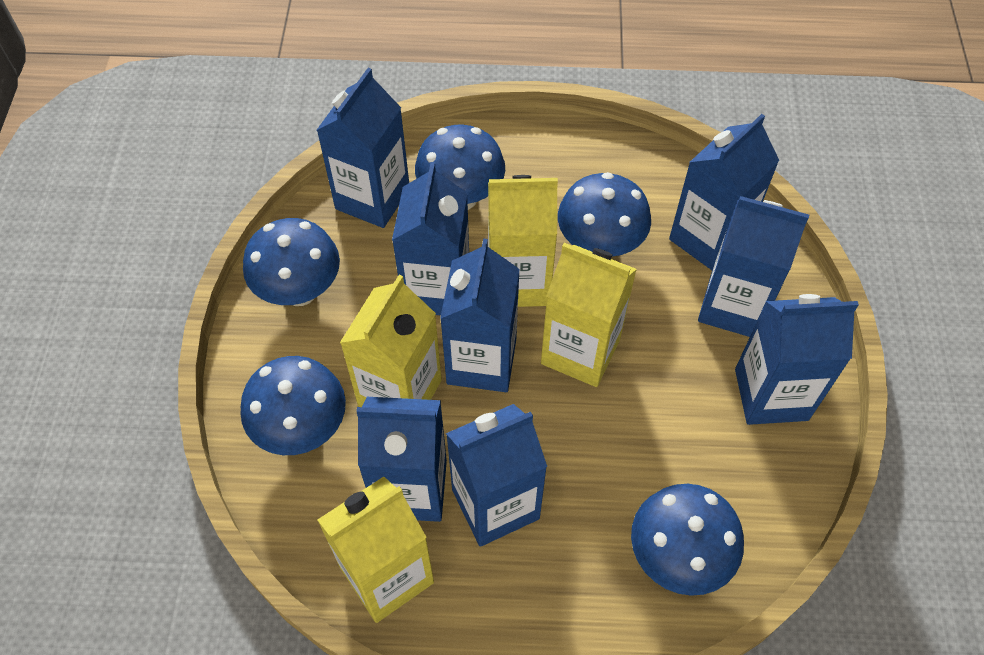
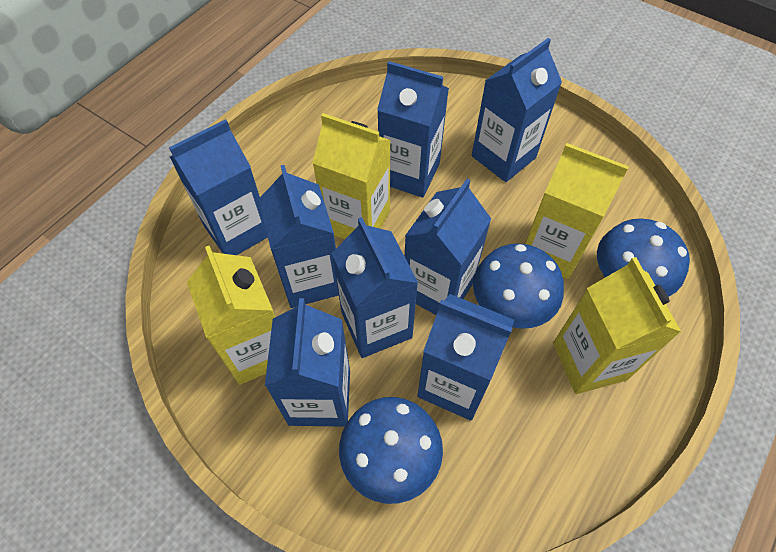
blue mushroom: [240,356,346,455] [243,218,340,306] [415,124,505,210] [558,172,651,256] [631,484,744,596] = 5 -> [339,397,443,504] [473,244,564,329] [597,218,690,297] = 3

